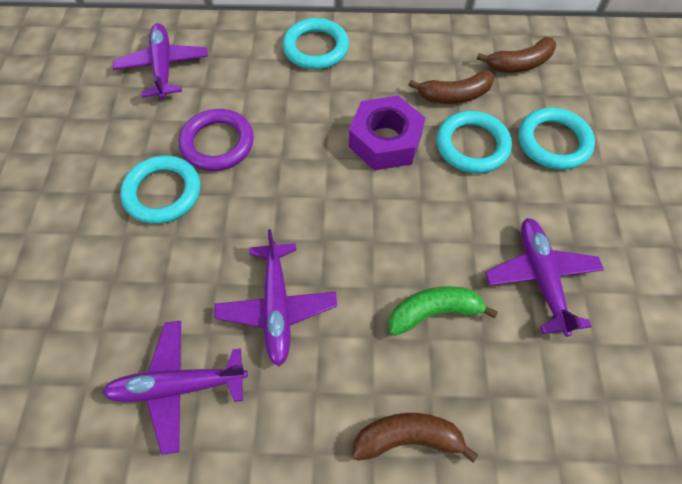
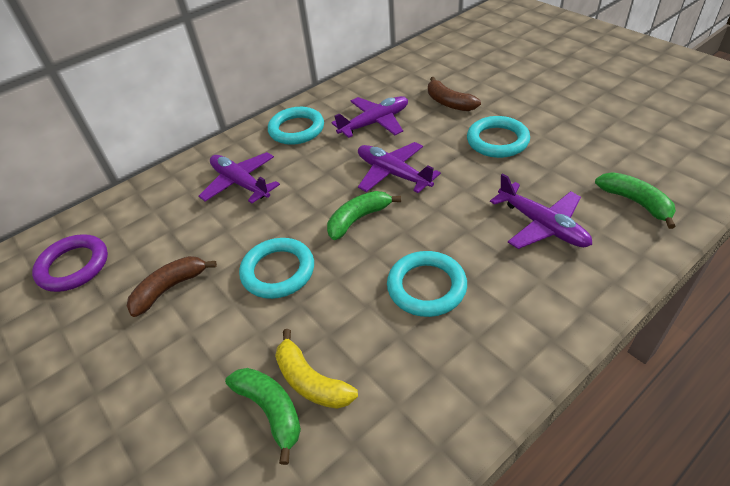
brown banana: [352,413,478,463] [408,70,495,104] [477,37,556,73] = 3 -> [127,256,217,317] [428,77,481,111] = 2
green banana: [388,286,498,336] = 1 -> [225,368,301,465] [327,191,401,240] [595,172,676,229] = 3
purple nut: [349,96,425,171] = 1 -> none = 0
yellow banana: none = 0 -> [275,329,358,409] = 1

